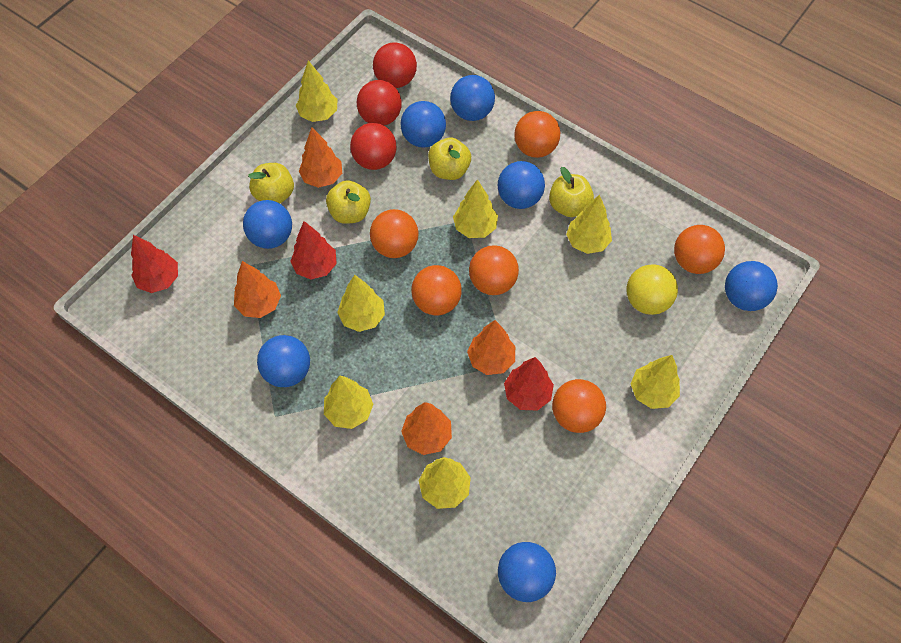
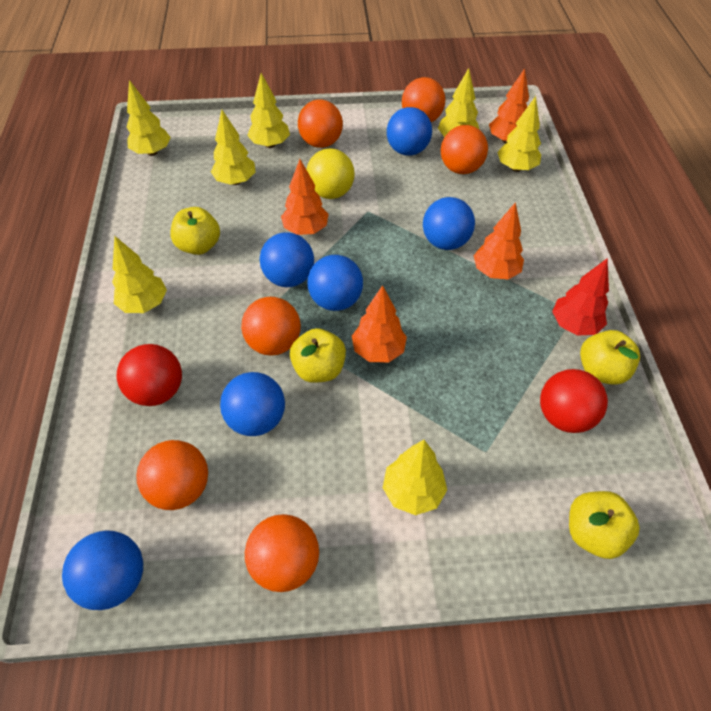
blue ball: [243,200,292,249] [257,335,310,387] [400,101,446,148] [450,75,495,121] [498,161,545,209] [498,542,556,602] [725,261,778,311] = 7 -> [62,530,143,610] [220,372,285,436] [260,232,314,287] [307,255,363,311] [387,107,432,156] [423,197,475,250] = 6
red ball: [350,123,397,170] [357,80,402,126] [373,42,417,88] = 3 -> [116,344,182,406] [540,369,608,433] = 2
red tree: [131,235,178,293] [290,221,337,279] [504,357,554,410] = 3 -> [552,258,609,336] = 1

